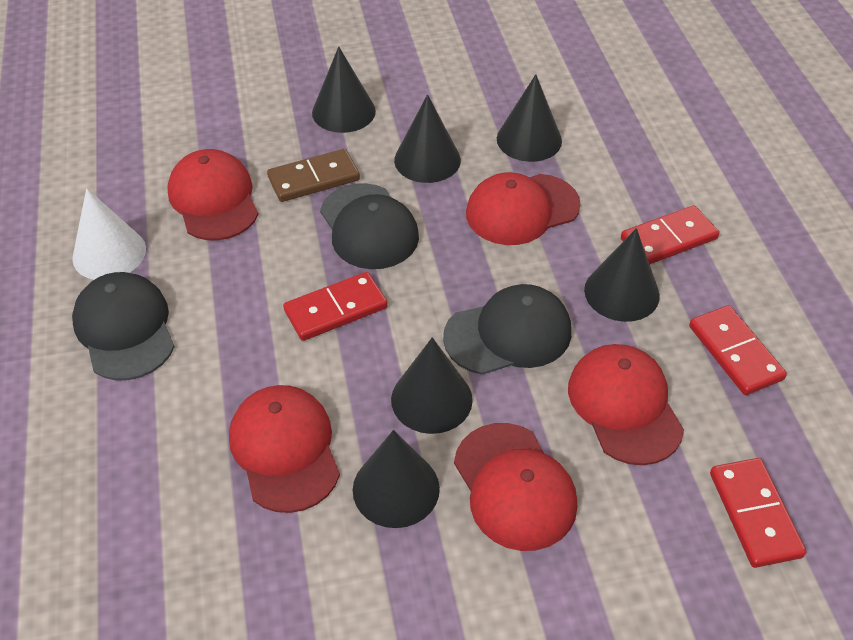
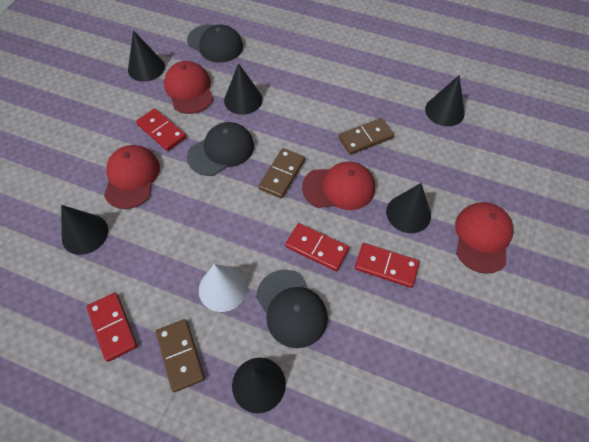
brown domino: [267,149,360,202] = 1 -> [156,319,205,392] [258,148,305,198] [338,118,394,155] = 3
red cap: [167,149,259,241] [229,385,340,513] [454,423,577,551] [466,172,581,245] [568,344,684,465] = 5 -> [104,145,160,209] [164,61,213,114] [302,161,375,210] [455,202,514,274] = 4

